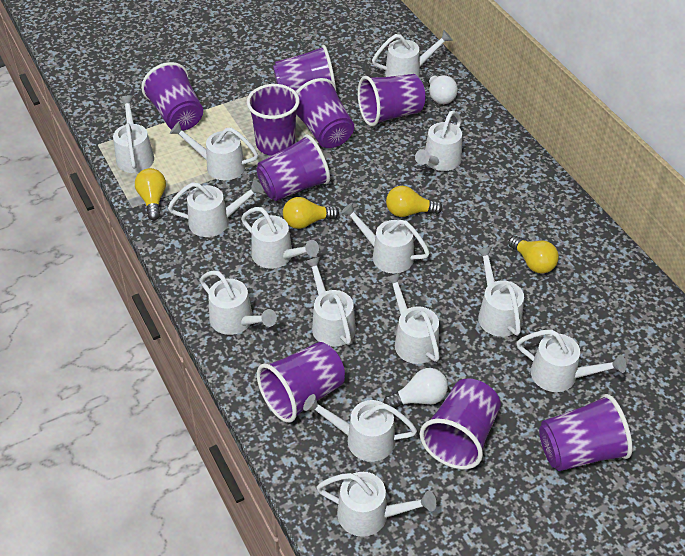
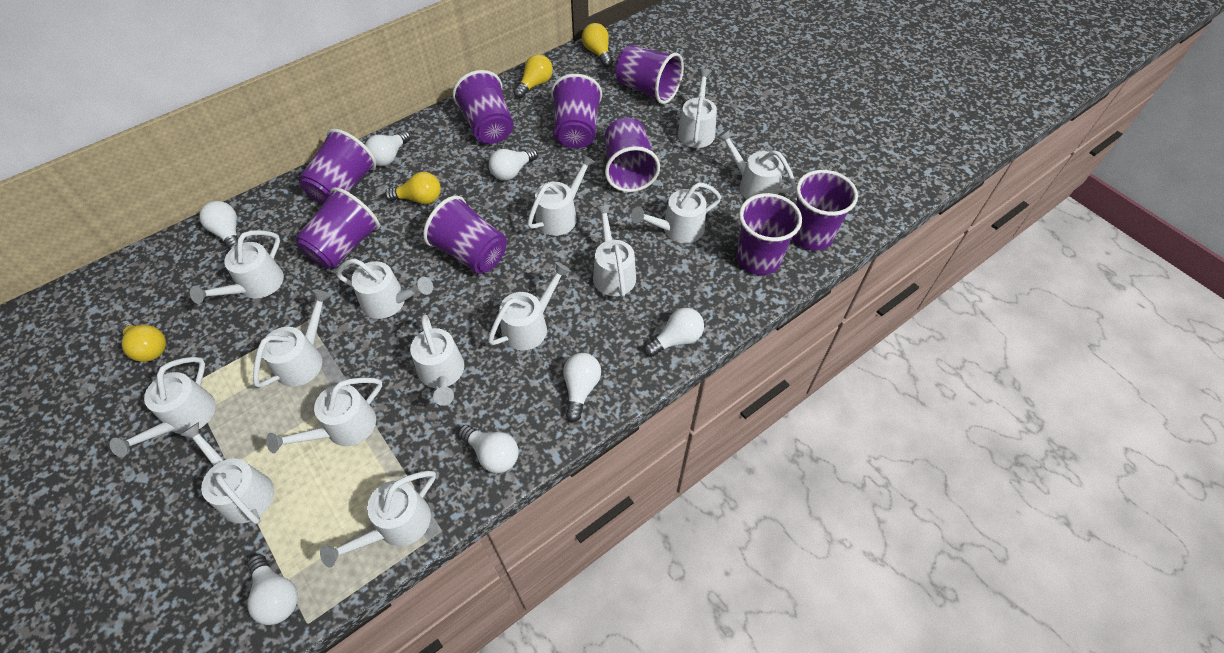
white light bulb: [383,368,448,408] [425,72,458,104] = 2 -> [199,201,238,251] [247,554,298,625] [365,130,411,166] [458,425,519,473] [489,148,538,181] [563,353,601,422] [644,308,704,357] = 7

